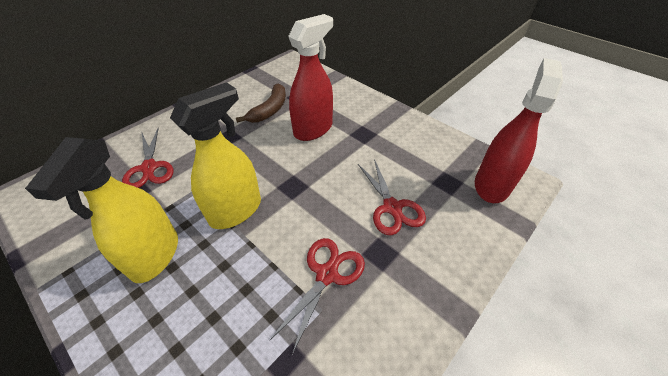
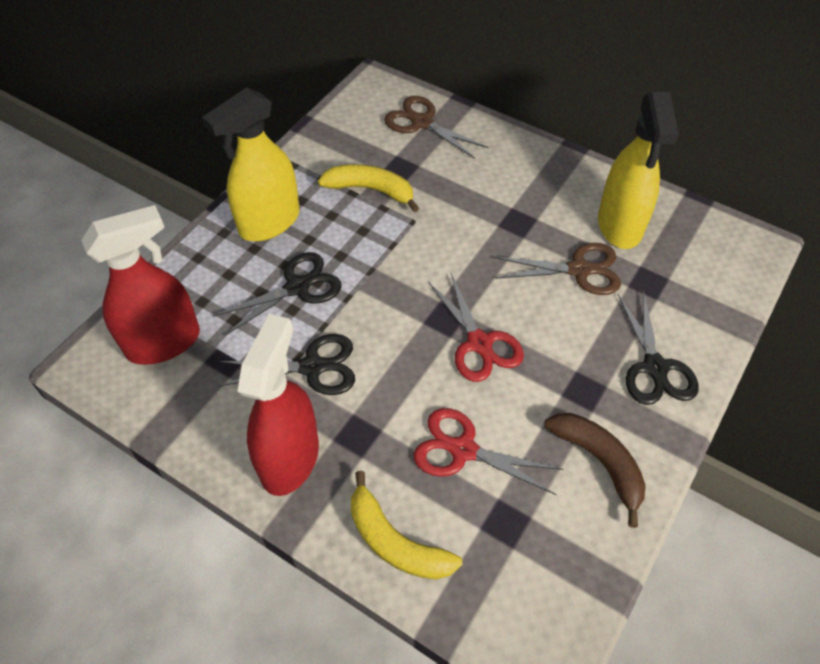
black scissors: none = 0 -> [213,252,342,336] [218,334,355,395] [618,290,699,405] = 3
brown scissors: none = 0 -> [384,96,488,159] [494,243,621,295] = 2
red scissors: [122,128,173,188] [270,238,365,355] [358,159,426,235] = 3 -> [414,408,564,495] [428,273,524,382] = 2
yellow banana: none = 0 -> [318,164,419,212] [351,471,462,580] = 2

